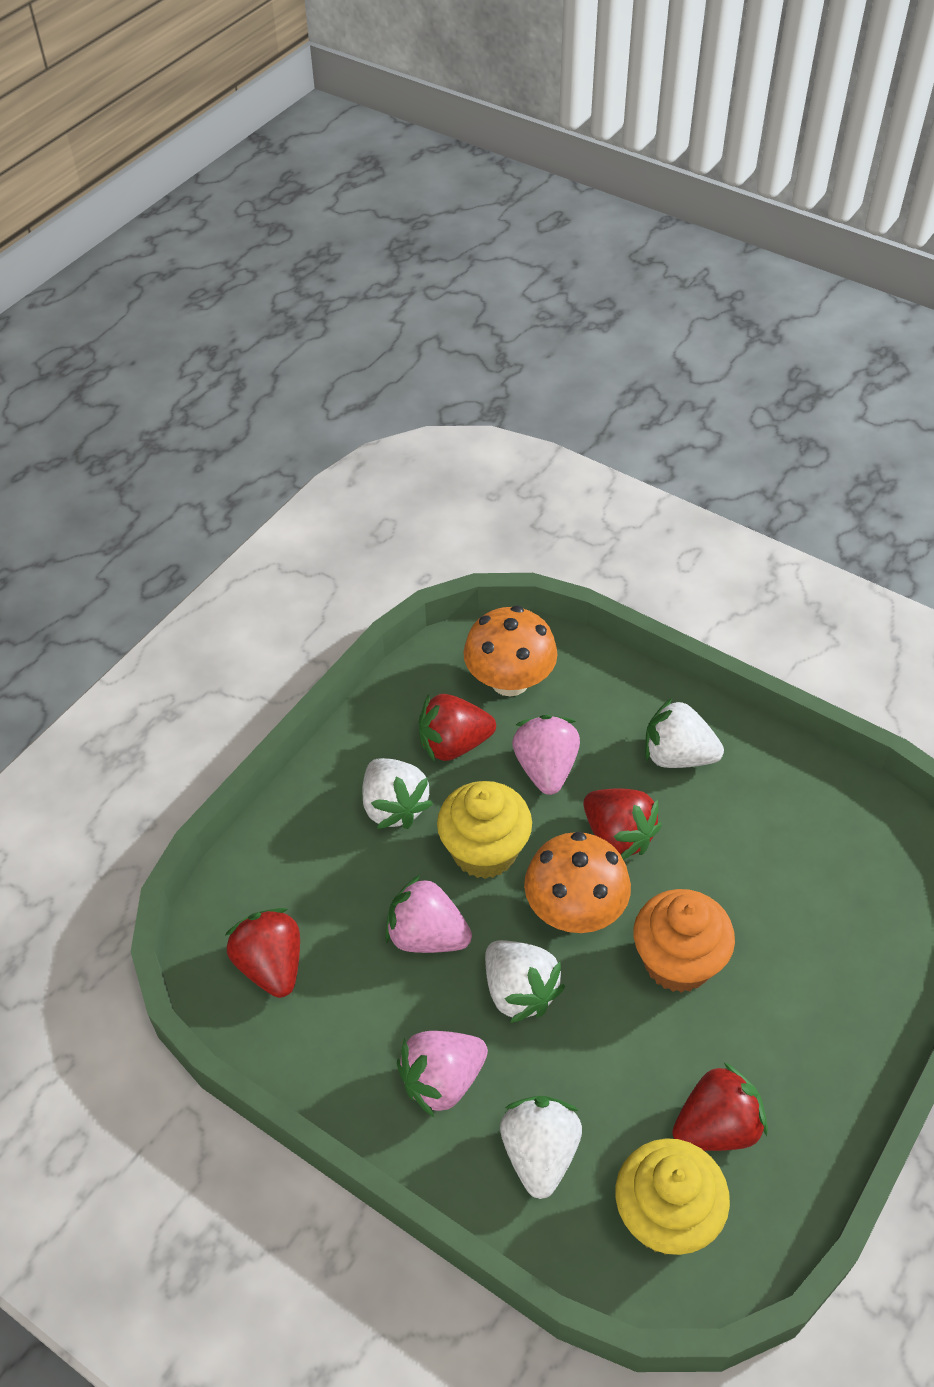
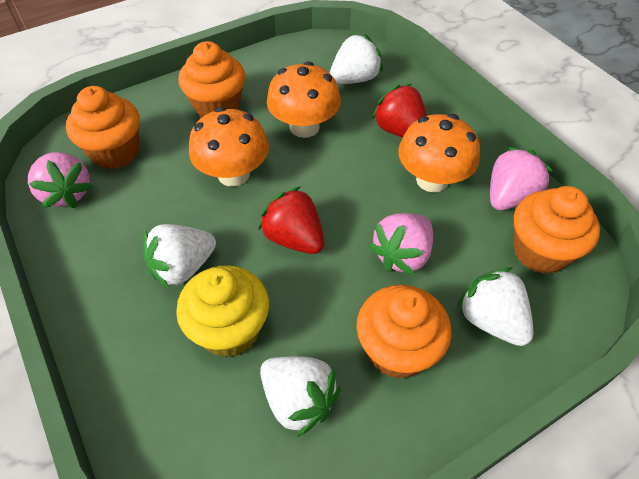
orange cupcake: [634,889,735,993] = 1 -> [66,86,140,169] [178,41,245,118] [356,285,451,379] [514,186,600,274] = 4
orange mushroom: [464,606,558,697] [524,832,631,933] = 2 -> [189,107,269,186] [267,61,341,138] [398,114,480,192] = 3
red strawberry: [225,908,300,998] [419,694,496,762] [584,789,662,859] [672,1062,768,1151] = 4 -> [259,187,324,254] [372,84,427,137] = 2
yellow cupcake: [437,781,532,879] [616,1138,730,1255] = 2 -> [176,265,269,357] = 1

